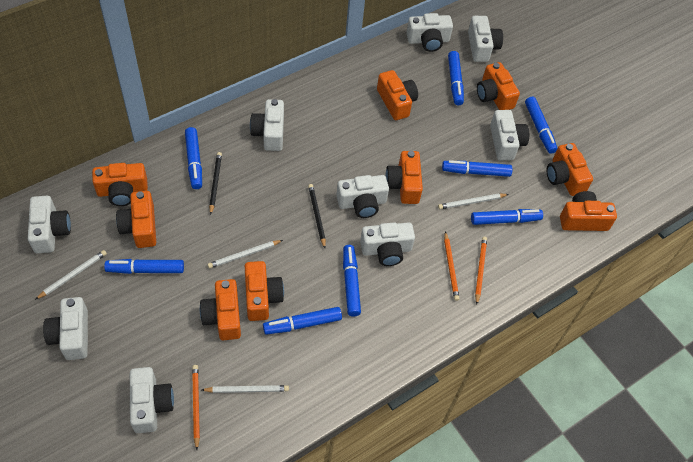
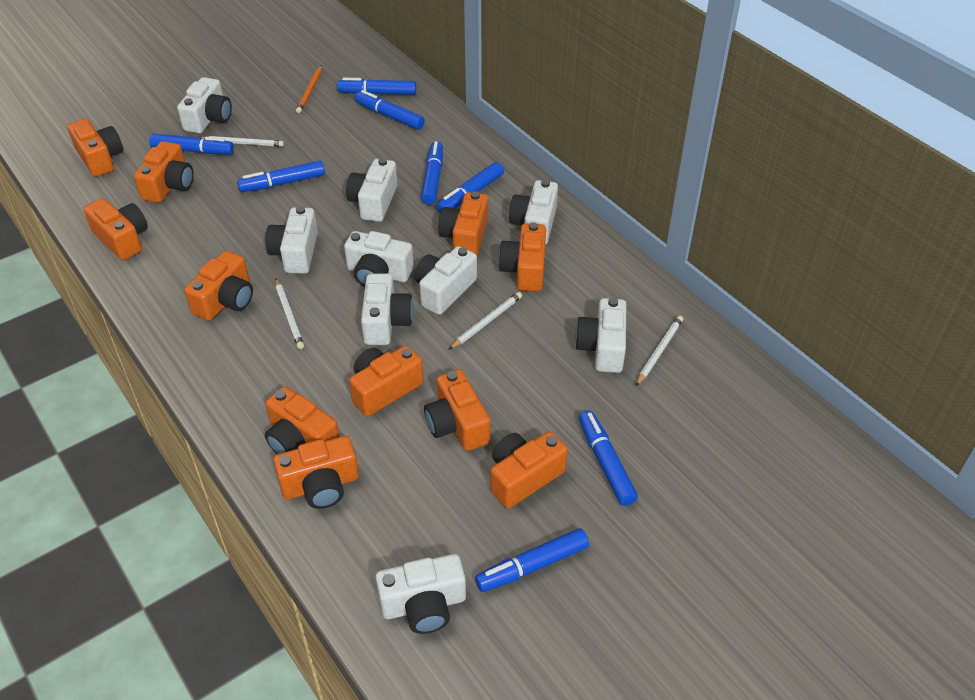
black pencil: [209,152,222,215] [308,184,326,248] = 2 -> none = 0
orange camera: [92,163,148,206] [116,191,156,248] [200,279,241,340] [245,261,284,321] [377,70,418,120] [385,151,423,204] [477,62,520,110] [547,143,593,196] [560,191,617,231] = 9 -> [67,119,123,177] [83,198,148,260] [134,141,194,203] [184,251,253,321] [265,386,340,454] [273,436,359,509] [349,345,424,416] [424,369,490,451] [438,191,488,255] [491,431,568,508] [498,222,546,292] = 11
orange pencil: [192,365,200,450] [444,231,459,301] [475,237,487,305] = 3 -> [296,65,322,113] = 1

